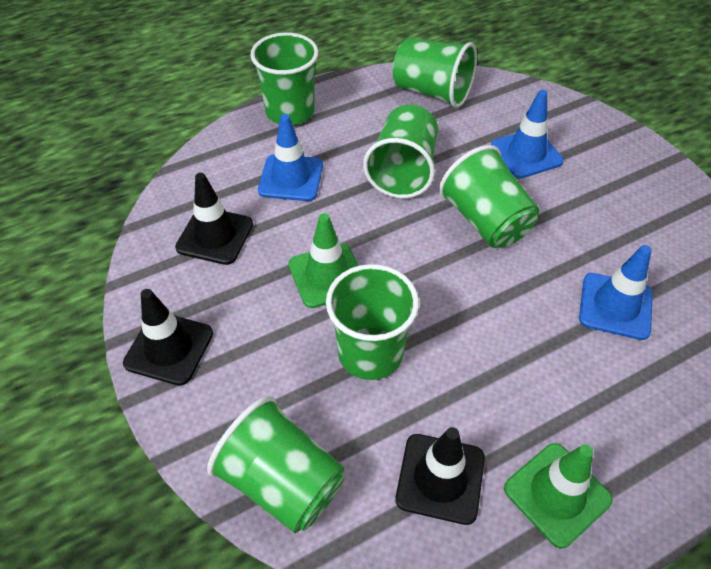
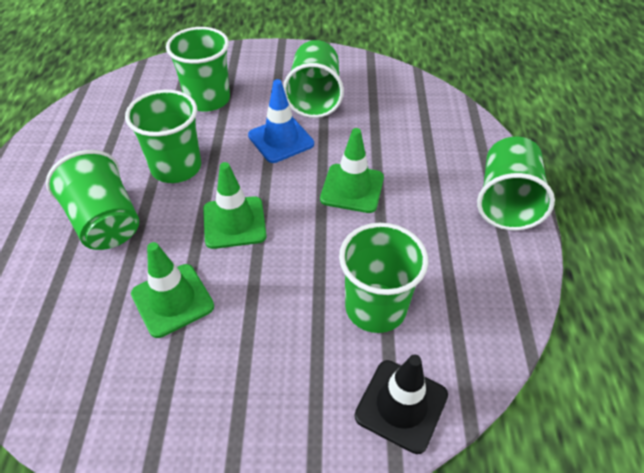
black traffic cone: [123,289,213,386] [175,173,253,265] [396,427,485,525] = 3 -> [355,354,448,454] = 1
blue traffic cone: [258,114,323,201] [491,90,564,178] [579,245,653,340] = 3 -> [248,79,314,163] = 1
green traffic cone: [288,213,358,308] [504,443,613,549] = 2 -> [131,242,214,338] [203,162,267,249] [320,128,384,213] = 3

